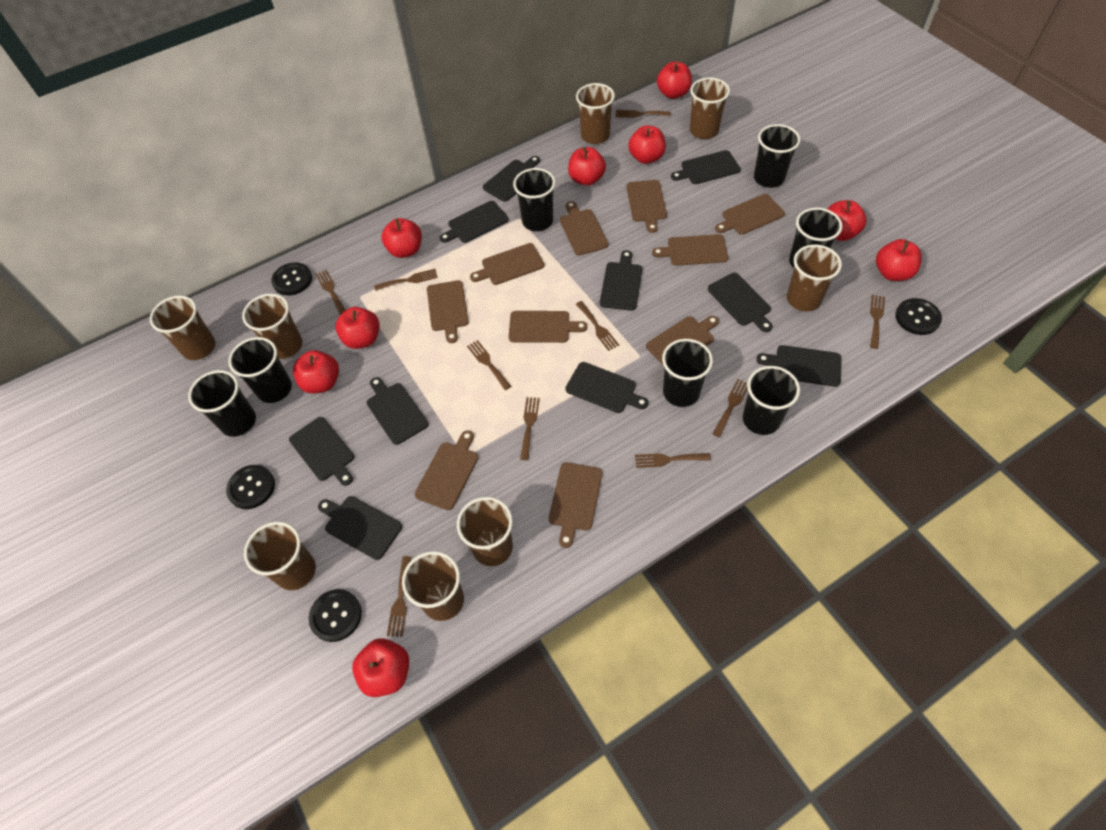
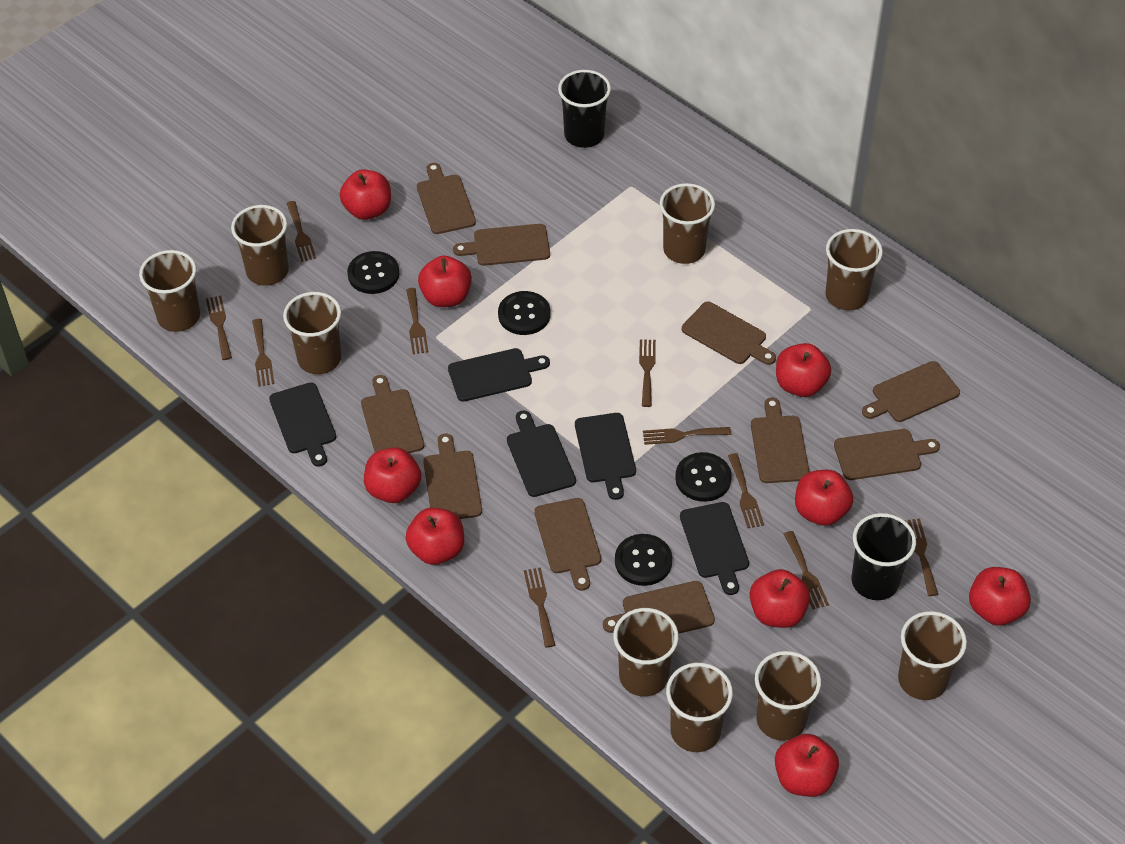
black cup: [188,370,256,437] [228,337,292,403] [513,168,555,231] [662,339,713,407] [743,366,800,435] [754,124,800,188] [789,208,843,268] = 7 -> [558,70,611,148] [852,513,916,600] = 2
black cutting board: [289,417,354,486] [318,496,402,560] [367,377,429,445] [439,201,509,243] [483,156,540,202] [565,362,649,413] [600,250,643,311] [671,150,741,184] [708,273,773,332] [756,345,842,387] = 10 -> [269,382,336,467] [448,348,550,402] [507,411,576,497] [575,413,636,500] [680,502,749,595] = 5
brown cup: [150,296,215,360] [242,294,302,359] [244,522,316,590] [402,551,464,621] [457,497,513,566] [576,83,615,144] [690,78,730,139] [787,244,842,311] = 8 -> [139,250,200,332] [231,205,289,286] [283,292,341,374] [613,608,679,697] [659,183,715,264] [666,663,733,752] [755,651,821,741] [825,229,883,310] [898,611,967,700] = 9

